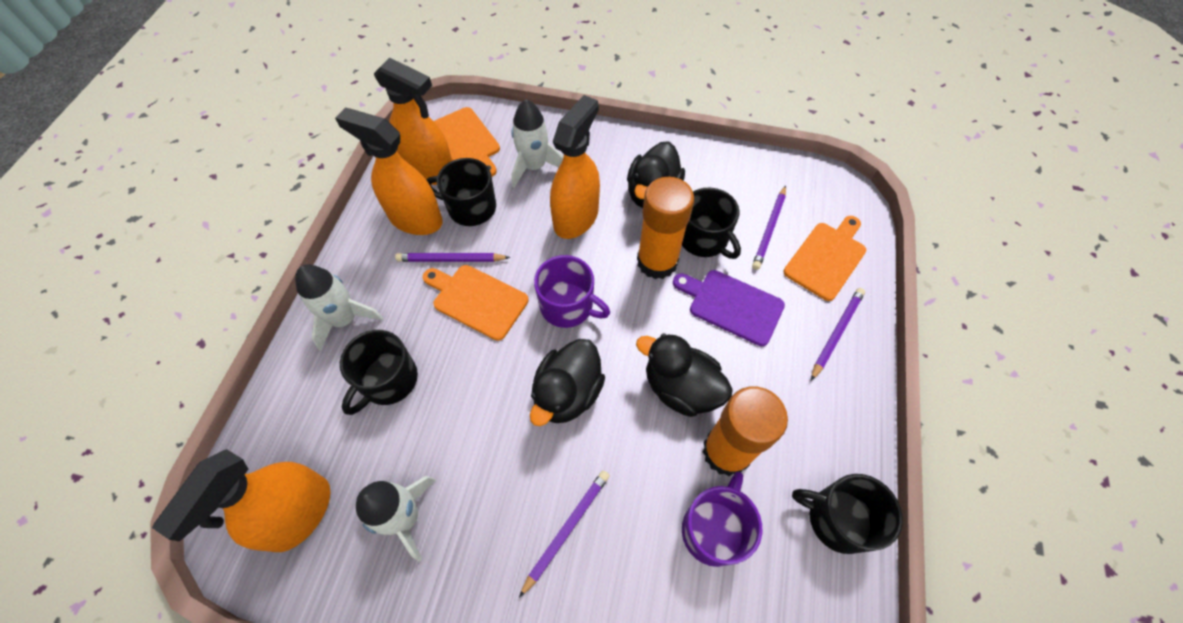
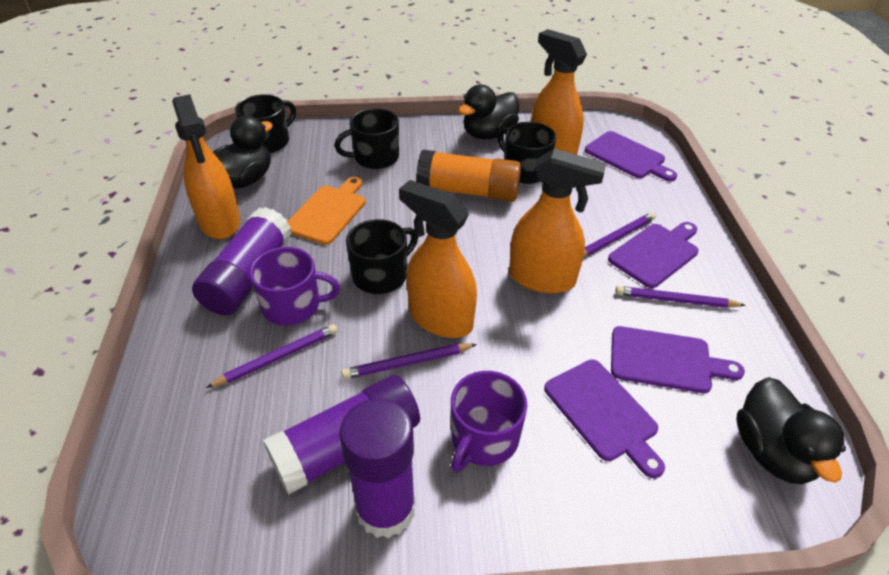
orange cutting board: [423,265,529,341] [434,107,500,176] [784,216,866,301] = 3 -> [287,177,366,245] = 1
orange glue stick: [637,177,694,279] [702,387,788,476] = 2 -> [416,150,521,202] = 1
purple cutting board: [673,270,785,346] = 1 -> [544,360,665,478] [585,131,677,182] [608,222,699,288] [611,326,745,393] = 4
purple glue stick: none = 0 -> [192,207,292,315] [263,375,420,495] [339,398,416,538] = 3
white rocket: [295,265,383,351] [356,476,435,561] [511,99,563,188] = 3 -> none = 0

